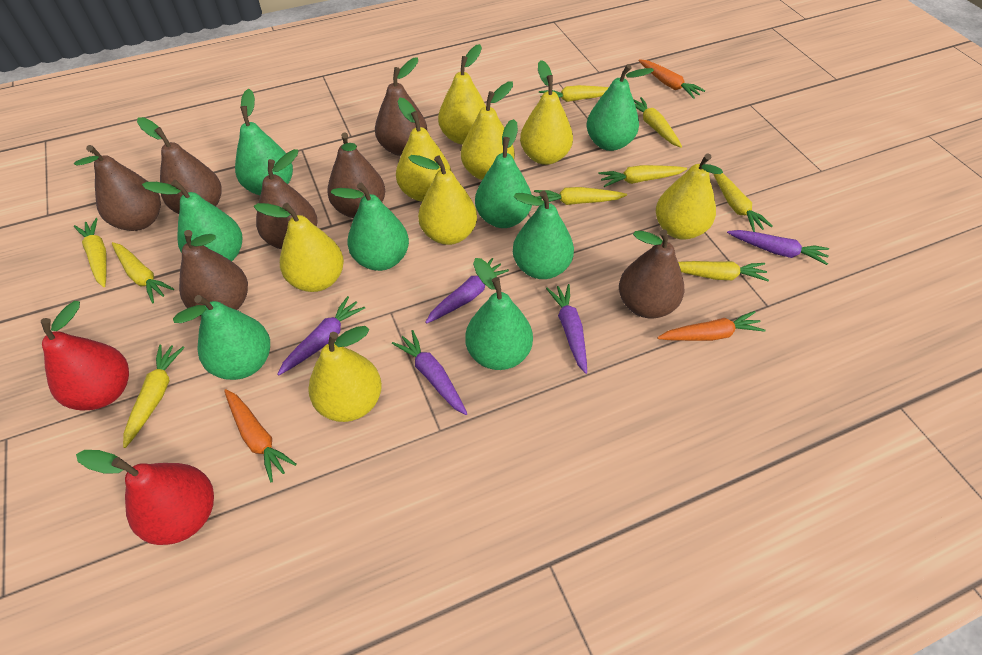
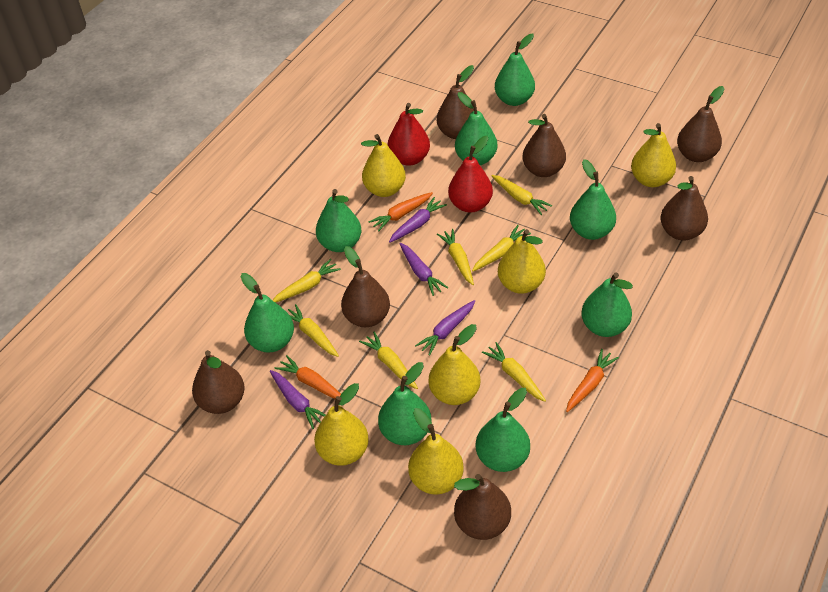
purple carrot: [277,296,365,375] [392,330,468,415] [425,258,509,323] [546,284,587,374] [727,230,829,265] = 5 -> [270,370,325,429] [389,197,447,243] [399,243,448,296] [415,300,475,356] = 4
yellow carrot: [74,218,107,287] [112,242,174,303] [123,344,185,448] [534,187,627,205] [539,85,609,102] [598,165,687,187] [633,97,682,148] [678,261,769,281] [714,173,772,232] = 9 -> [272,259,341,303] [288,304,339,357] [359,331,418,389] [437,229,474,285] [472,225,531,272] [482,342,546,402] [491,175,552,215] = 7
yellow pear: [254,203,344,292] [308,326,382,422] [396,97,451,202] [408,155,477,245] [438,44,486,145] [461,82,515,180] [520,60,573,165] [656,153,723,240] = 8 -> [314,383,369,466] [361,134,406,197] [408,408,464,495] [429,324,480,405] [498,229,546,294] [631,123,676,187] = 6

